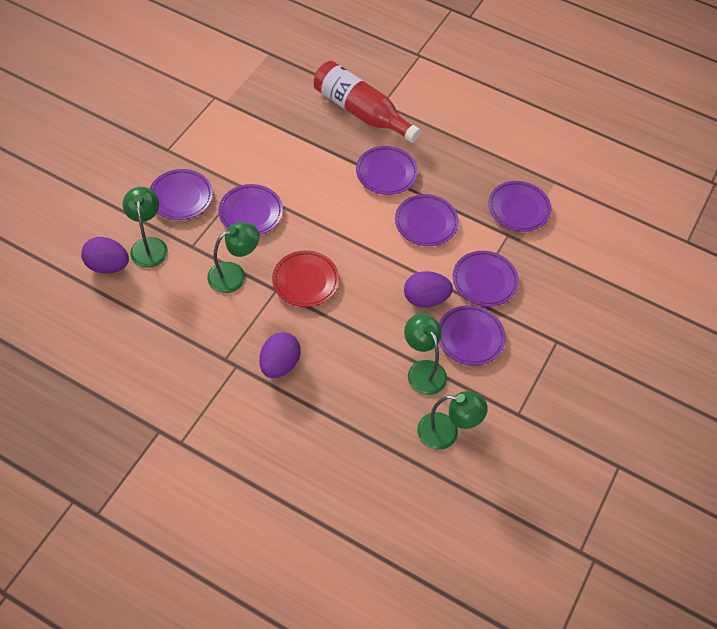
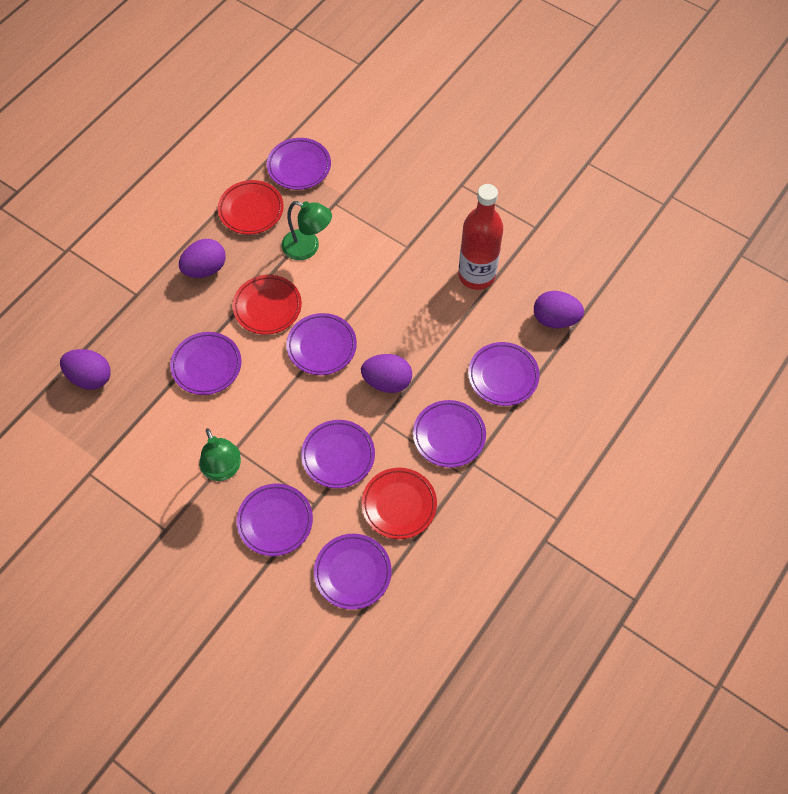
green lamp: [123,187,168,268] [207,222,259,293] [404,313,447,395] [417,391,488,450] = 4 -> [199,428,241,481] [281,201,332,260] = 2
purple egg: [81,237,129,274] [259,332,301,378] [404,271,453,308] = 3 -> [60,349,111,390] [179,239,226,278] [361,354,412,393] [534,291,584,328] = 4
purple plate: [150,169,213,220] [218,184,283,235] [356,146,418,195] [395,194,459,246] [439,305,506,366] [453,251,519,307] [488,181,551,232] = 7 -> [170,332,241,395] [237,484,313,556] [267,138,331,190] [286,313,357,375] [301,420,375,488] [314,534,392,610] [413,400,486,468] [468,342,540,406] = 8
red plate: [272,250,339,307] = 1 -> [218,180,284,235] [233,275,302,335] [361,468,437,539] = 3

